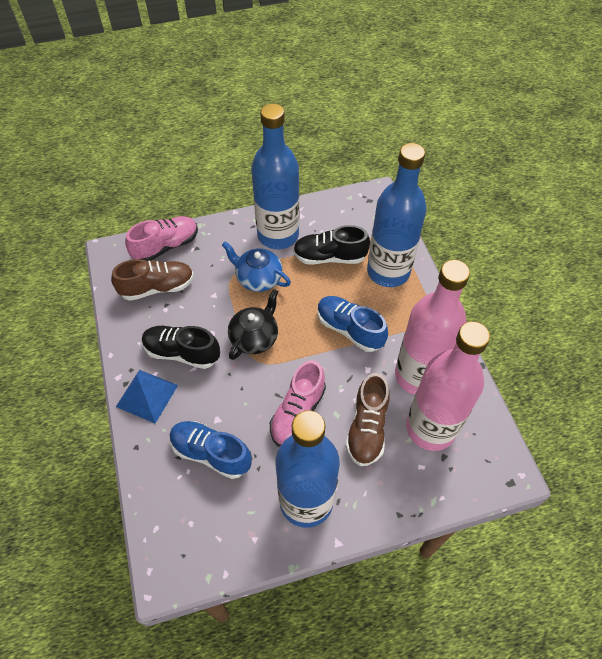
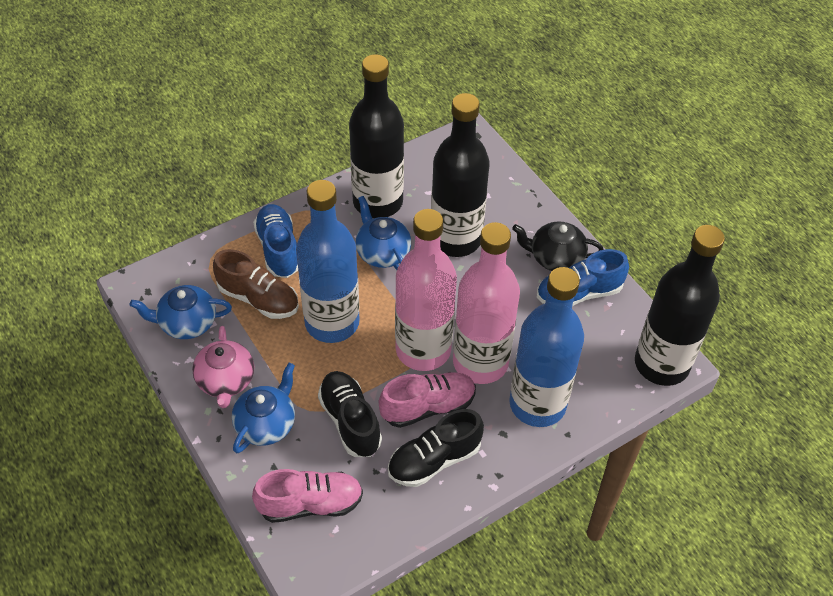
black bottle: none = 0 -> [349,54,404,218] [431,93,490,257] [635,225,725,386] = 3
blue bottle: [251,103,299,249] [276,410,340,528] [367,143,427,287] = 3 -> [296,180,359,343] [509,267,584,427] = 2
blue pyramid: [116,370,178,424] = 1 -> none = 0
blue teapot: [222,241,291,292] = 1 -> [130,285,232,339] [232,363,295,453] [355,196,411,270] = 3
brown shoe: [111,259,194,301] [346,373,390,466] = 2 -> [213,249,299,319] = 1
pink teapot: none = 0 -> [192,326,254,408] = 1

